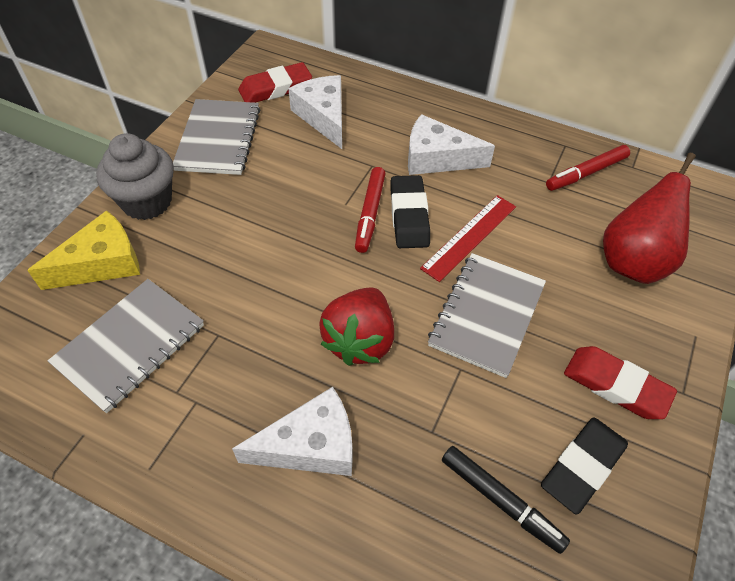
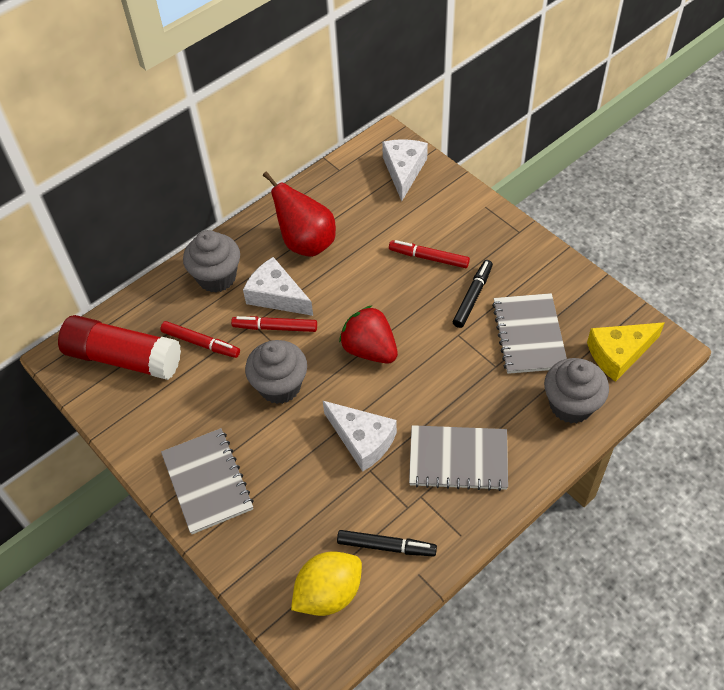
black eraser: [390,175,430,248] [541,417,628,515] = 2 -> none = 0
black marker: [442,446,570,554] = 1 -> [337,530,437,557] [453,260,493,328] = 2
grey cupcake: [96,133,174,220] = 1 -> [183,230,240,293] [245,340,307,404] [544,358,609,424] = 3
red eraser: [238,62,312,103] [564,346,677,419] = 2 -> none = 0
red glue stick: none = 0 -> [58,315,181,380] = 1
red marker: [355,167,386,253] [546,145,630,191] = 2 -> [160,321,240,358] [231,316,317,332] [389,240,470,268] = 3
red ruler: [420,195,516,282] = 1 -> none = 0
yellow lemon: none = 0 -> [291,551,362,616] = 1

